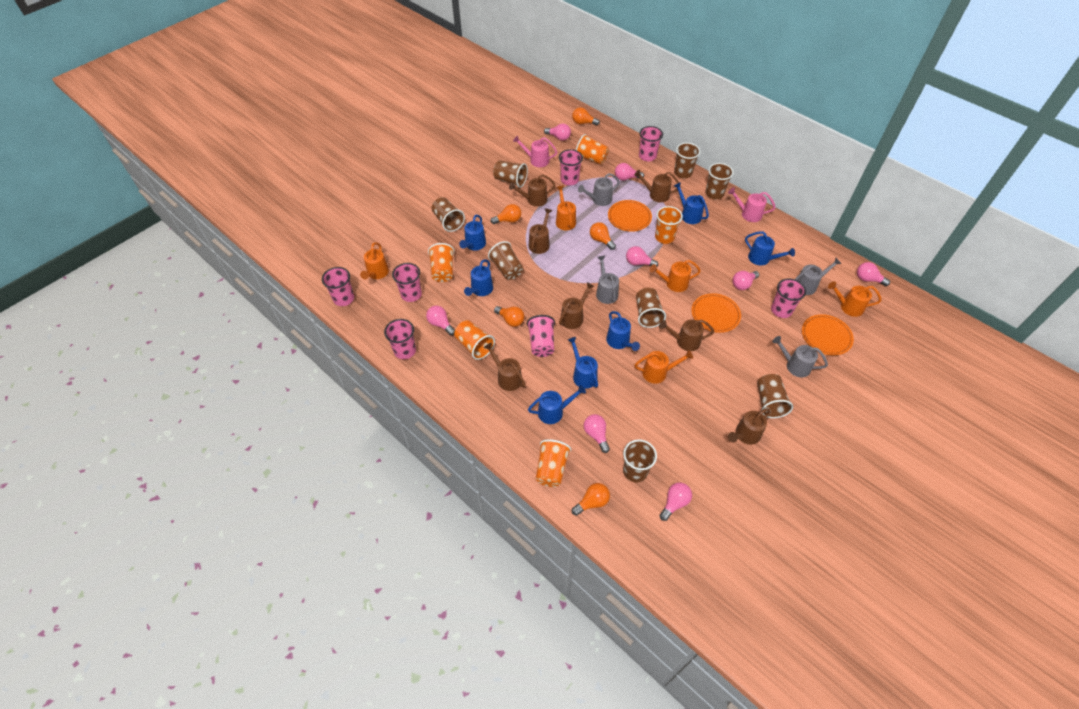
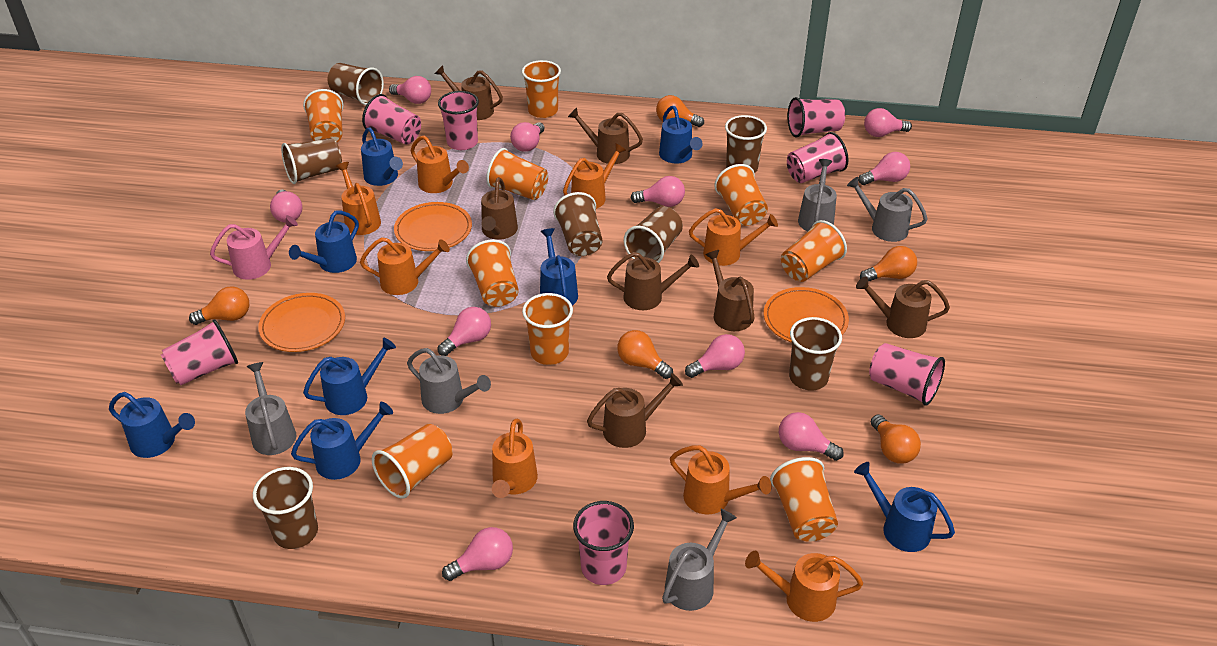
blue watering can: [459,215,486,251] [464,259,493,296] [528,385,586,424] [568,337,598,389] [606,311,640,351] [674,182,709,224] [745,231,795,265] = 7 -> [109,392,195,458] [289,210,359,273] [291,402,393,480] [303,338,396,415] [361,128,403,186] [540,228,578,305] [659,106,703,163] [854,462,955,552] = 8
brown cup: [432,197,465,232] [488,241,523,280] [493,160,528,188] [623,439,657,482] [636,288,666,328] [674,143,700,179] [705,163,734,199] [757,374,793,418] = 8 -> [253,467,318,549] [281,138,342,184] [327,63,384,105] [553,192,602,256] [624,206,683,263] [725,115,767,173] [789,317,842,391] = 7
grey watering can: [578,173,620,206] [596,256,619,304] [772,336,828,377] [795,258,841,295] = 4 -> [245,362,296,455] [407,348,491,414] [662,509,737,611] [798,159,837,231] [847,177,928,242] = 5
orange cup: [428,243,454,282] [454,320,495,360] [536,439,571,487] [576,134,609,164] [655,206,683,244] = 5 -> [303,89,344,142] [372,424,452,499] [466,239,519,307] [486,148,548,200] [522,60,561,118] [522,293,573,365] [714,164,768,226] [770,457,838,542] [781,220,847,282] = 9
orange watering can: [360,242,389,279] [556,186,576,230] [634,350,693,384] [650,260,701,292] [828,281,881,317] = 5 -> [336,162,381,235] [360,237,450,295] [411,136,469,193] [492,419,538,498] [563,143,626,209] [670,445,772,514] [689,208,778,266] [745,551,863,622] = 8
pink light bulb: [426,306,455,335] [544,124,571,141] [584,414,610,453] [615,163,644,181] [626,246,658,267] [659,483,692,521] [732,271,759,290] [857,262,890,286] = 8 -> [270,189,303,223] [389,76,431,104] [438,307,491,356] [442,527,513,581] [510,122,544,152] [631,176,685,207] [685,334,745,378] [779,412,844,461] [858,152,910,185] [864,108,912,137] = 10
pink watering can: [513,136,557,167] [728,188,776,222] = 2 -> [210,215,298,280] = 1

